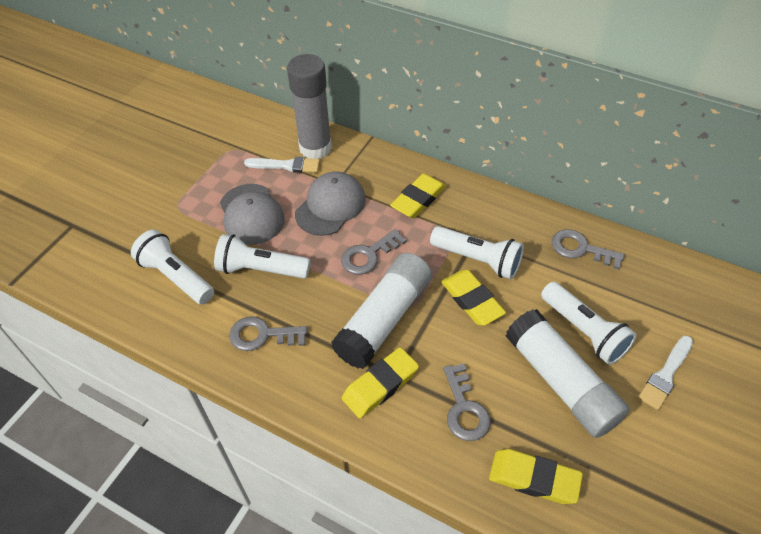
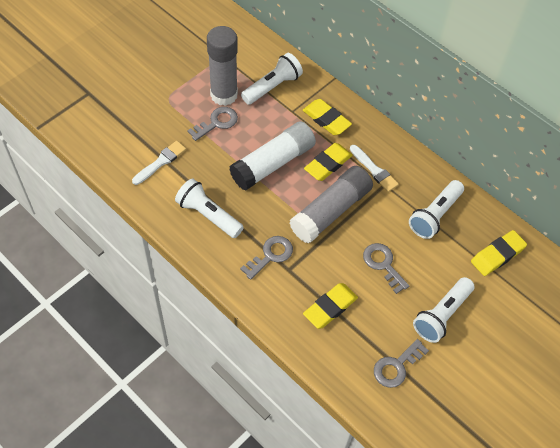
grey cap: [220,184,285,245] [295,171,366,236] = 2 -> none = 0
grey glue stick: [287,54,332,159] = 1 -> [207,26,238,106] [290,166,373,244] = 2
white glue stick: [331,253,432,369] [506,309,630,438] = 2 -> [229,121,316,191] = 1

